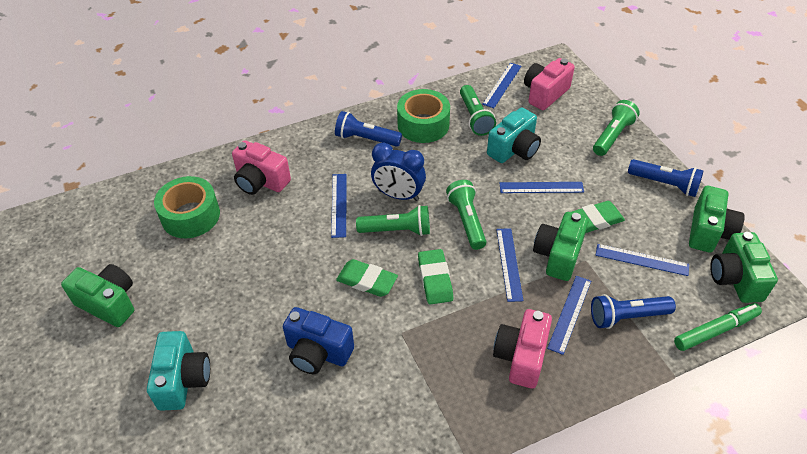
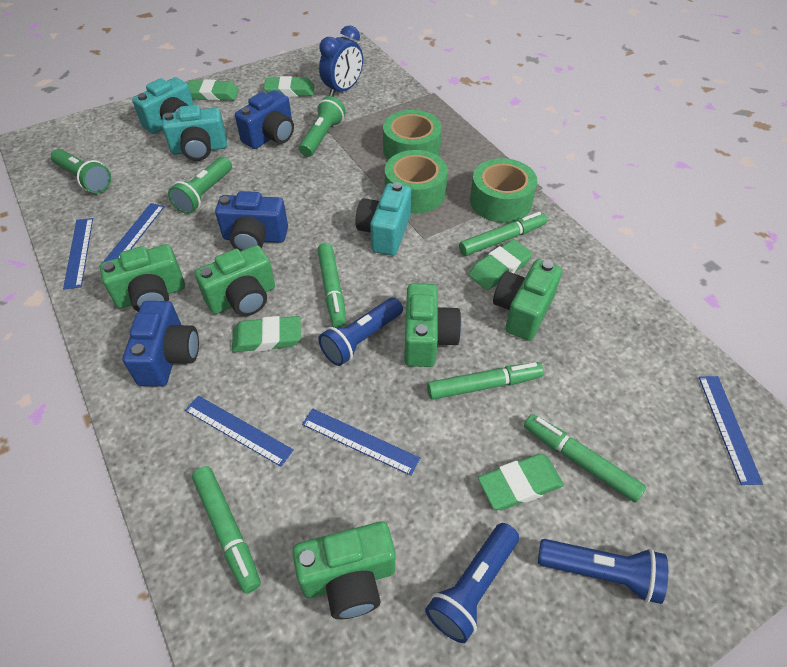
blue camera: [283,307,354,374] = 1 -> [123,301,199,387] [215,191,288,251] [235,90,294,149] = 3
blue ruler: [331,174,347,238] [482,63,521,108] [496,228,523,302] [499,182,584,193] [547,276,591,355] [596,244,689,276] = 6 -> [63,218,93,289] [99,203,165,267] [185,396,294,467] [302,409,420,476] [699,376,763,485] = 5
green camera: [61,264,134,327] [533,212,588,281] [689,186,745,253] [710,232,778,303] = 4 -> [100,244,185,312] [195,245,275,316] [292,521,395,619] [404,283,462,367] [493,259,562,341] = 5
green eraser: [336,259,398,297] [418,249,453,304] [572,201,625,233] = 3 -> [188,79,239,101] [232,316,301,352] [264,76,315,97] [469,239,533,290] [478,454,564,510] = 5
green flashlight: [356,205,430,236] [446,180,486,250] [460,85,496,136] [593,100,640,156] = 4 -> [51,149,111,193] [168,157,232,214] [299,96,346,157] = 3
green marker: [674,303,762,351] = 1 -> [192,466,261,593] [318,243,346,327] [427,362,544,400] [459,212,547,256] [524,414,646,503] = 5
green tape: [154,176,220,238] [397,89,450,143] = 2 -> [383,110,442,160] [385,150,448,213] [470,158,537,223] = 3
pink camera: [232,140,291,195] [493,309,552,389] [524,58,575,110] = 3 -> none = 0
turquoise camera: [147,331,210,411] [487,107,541,163] = 2 -> [132,77,194,134] [162,105,227,161] [356,182,411,256] = 3

